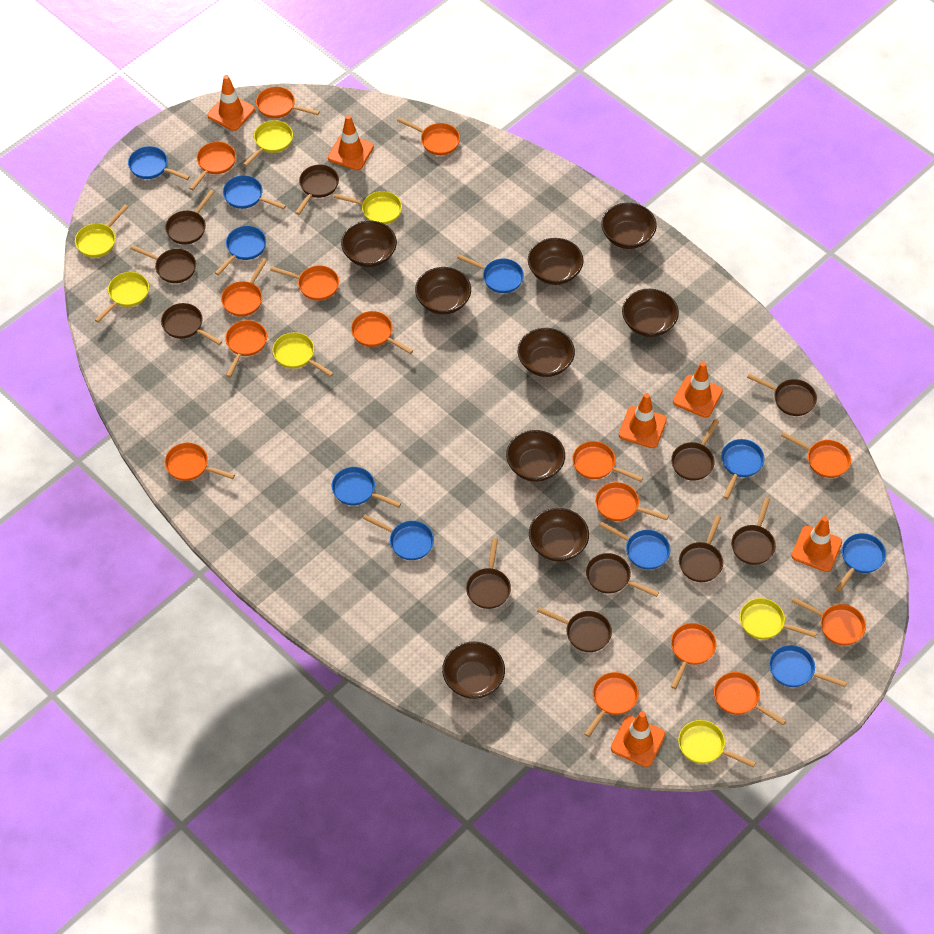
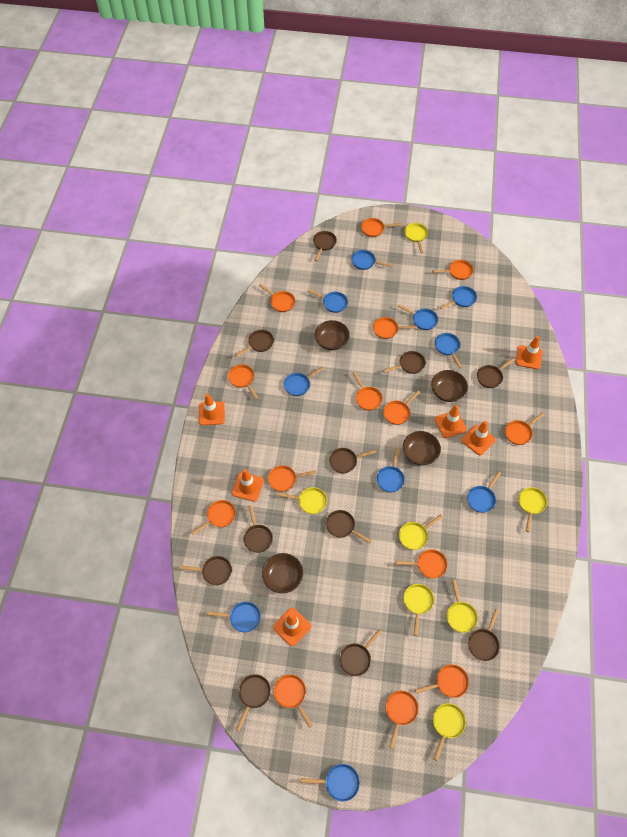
brown bowl: [341,221,397,267] [415,267,471,315] [442,642,505,699] [506,430,565,482] [518,328,575,377] [528,238,584,285] [529,508,589,562] [601,203,657,249] [622,289,679,337] = 9 -> [262,553,303,593] [315,320,350,350] [403,431,441,465] [431,370,468,402] = 4
orange pan: [165,443,235,481] [189,142,236,190] [221,258,267,317] [225,320,267,377] [256,87,320,118] [270,266,339,300] [351,311,413,354] [397,117,460,155] [572,441,643,482] [585,672,639,737] [595,482,669,521] [671,623,717,689] [714,672,786,725] [781,432,851,478] [792,598,866,646] = 15 -> [191,500,236,535] [228,364,259,399] [259,284,295,312] [268,465,317,492] [274,674,313,728] [353,372,383,410] [361,218,402,237] [373,317,417,339] [383,390,420,425] [386,691,418,749] [396,549,447,578] [415,664,469,698] [432,260,473,280] [505,412,544,445] = 14

